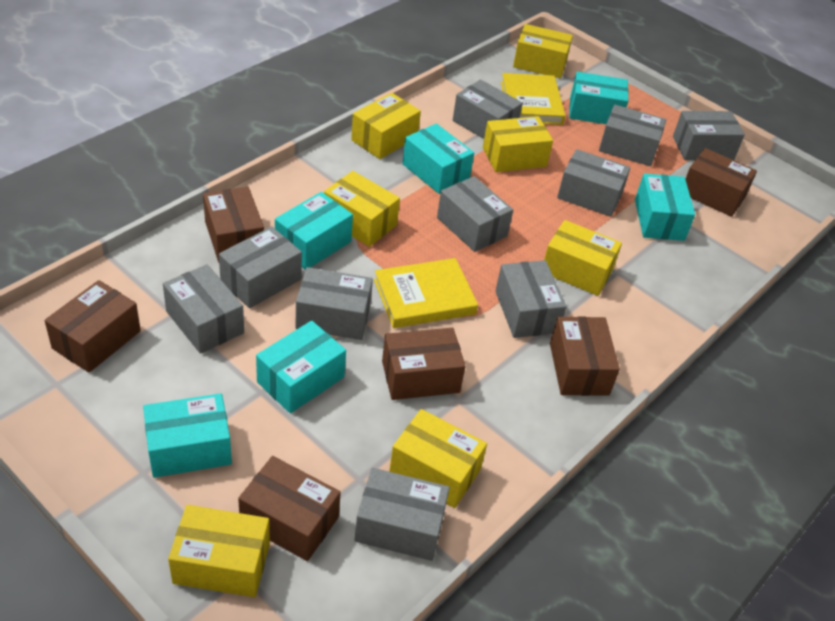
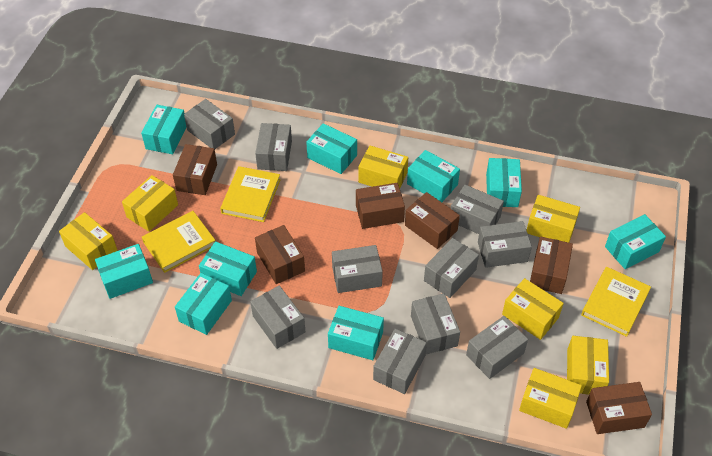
turquoise box: [143,393,232,478] [256,321,346,413] [275,192,353,270] [402,123,474,194] [569,72,629,124] [635,173,695,241] = 6 -> [95,244,153,299] [141,105,187,154] [175,273,232,335] [199,241,257,296] [306,123,357,174] [328,306,384,360] [407,150,460,202] [486,158,522,207] [605,214,666,269] = 9
yellow book: [374,258,478,328] [501,73,565,125] = 2 -> [142,211,215,273] [220,166,281,222] [581,267,651,337] = 3

